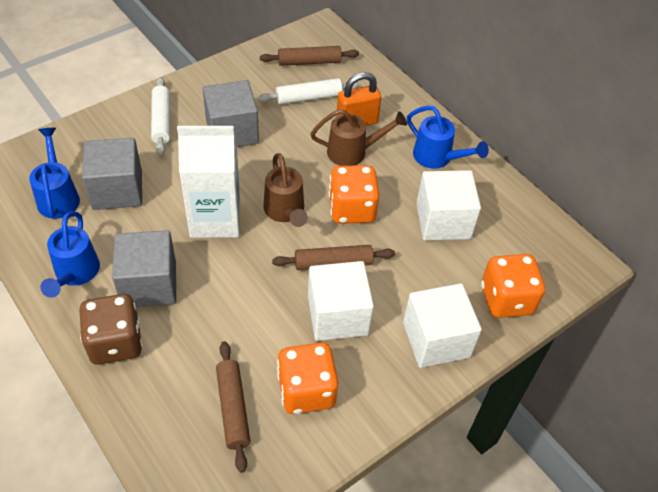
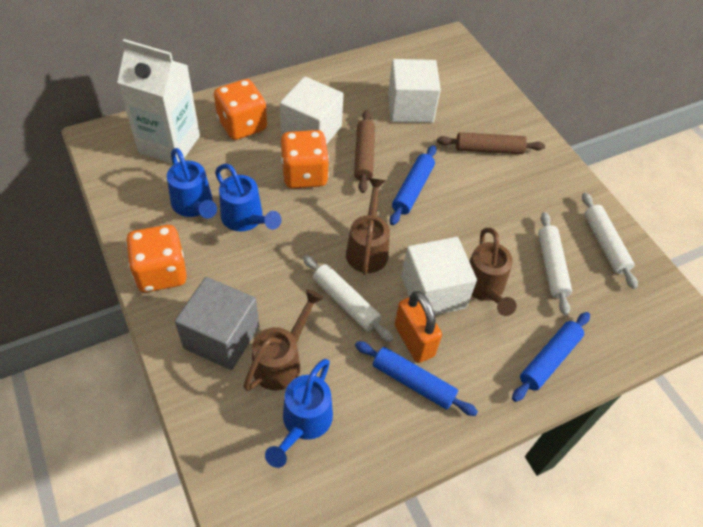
blue rolling pin: none = 0 -> [355,341,478,416] [390,145,436,225] [512,312,590,402] = 3
brown dice: [80,294,142,365] = 1 -> none = 0
brown rolling pin: [216,341,250,473] [260,46,359,66] [272,245,395,270] = 3 -> [354,110,375,193] [437,132,545,154] = 2
brown watering can: [263,153,308,227] [310,109,407,166] = 2 -> [243,289,324,391] [346,178,390,275] [469,228,517,316] = 3
grey cube: [82,138,142,210] [112,230,176,307] [203,80,259,147] = 3 -> [175,277,259,370] = 1
white rolling pin: [151,77,170,155] [258,78,360,104] = 2 -> [303,255,393,342] [538,212,572,315] [582,193,638,289] = 3

